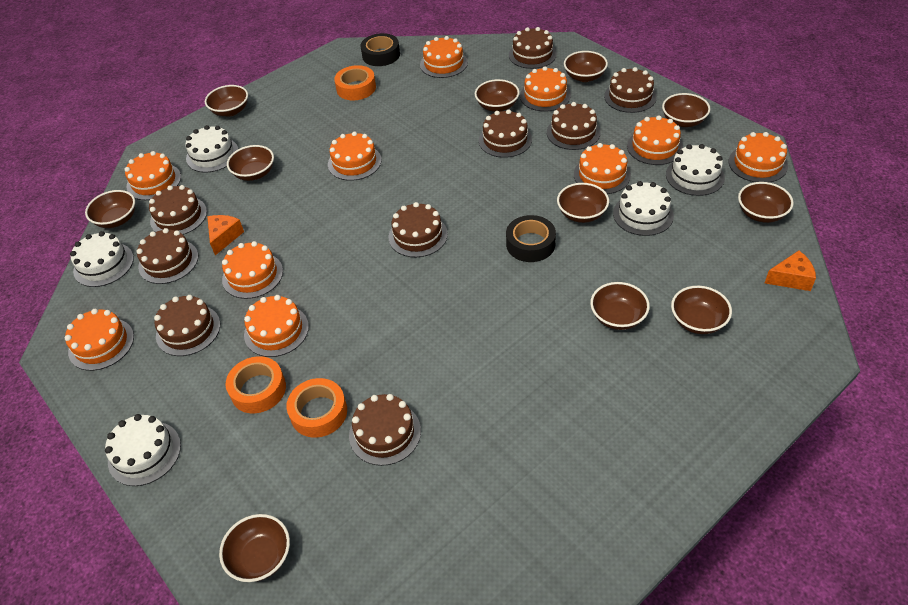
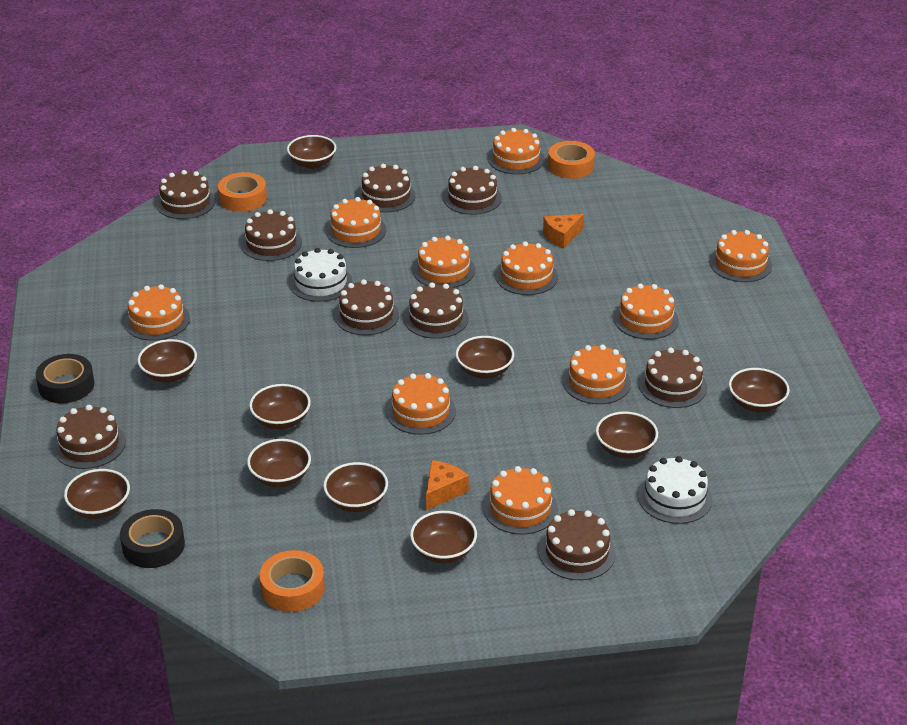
brown bowl: [85,190,135,228] [205,85,248,117] [219,514,290,582] [227,145,274,181] [475,79,520,112] [557,183,609,223] [564,51,608,82] [590,282,650,330] [662,93,710,127] [671,286,732,334] [738,182,794,223] = 11 -> [64,469,130,519] [137,339,197,382] [247,439,311,487] [249,384,311,429] [287,135,336,169] [323,462,388,512] [410,511,477,563] [456,336,514,378] [596,411,658,459] [729,368,790,412] = 10
white cake: [70,231,134,287] [105,414,181,486] [185,125,239,172] [613,181,674,236] [666,144,725,196] = 5 -> [290,248,353,302] [638,456,712,524] = 2

